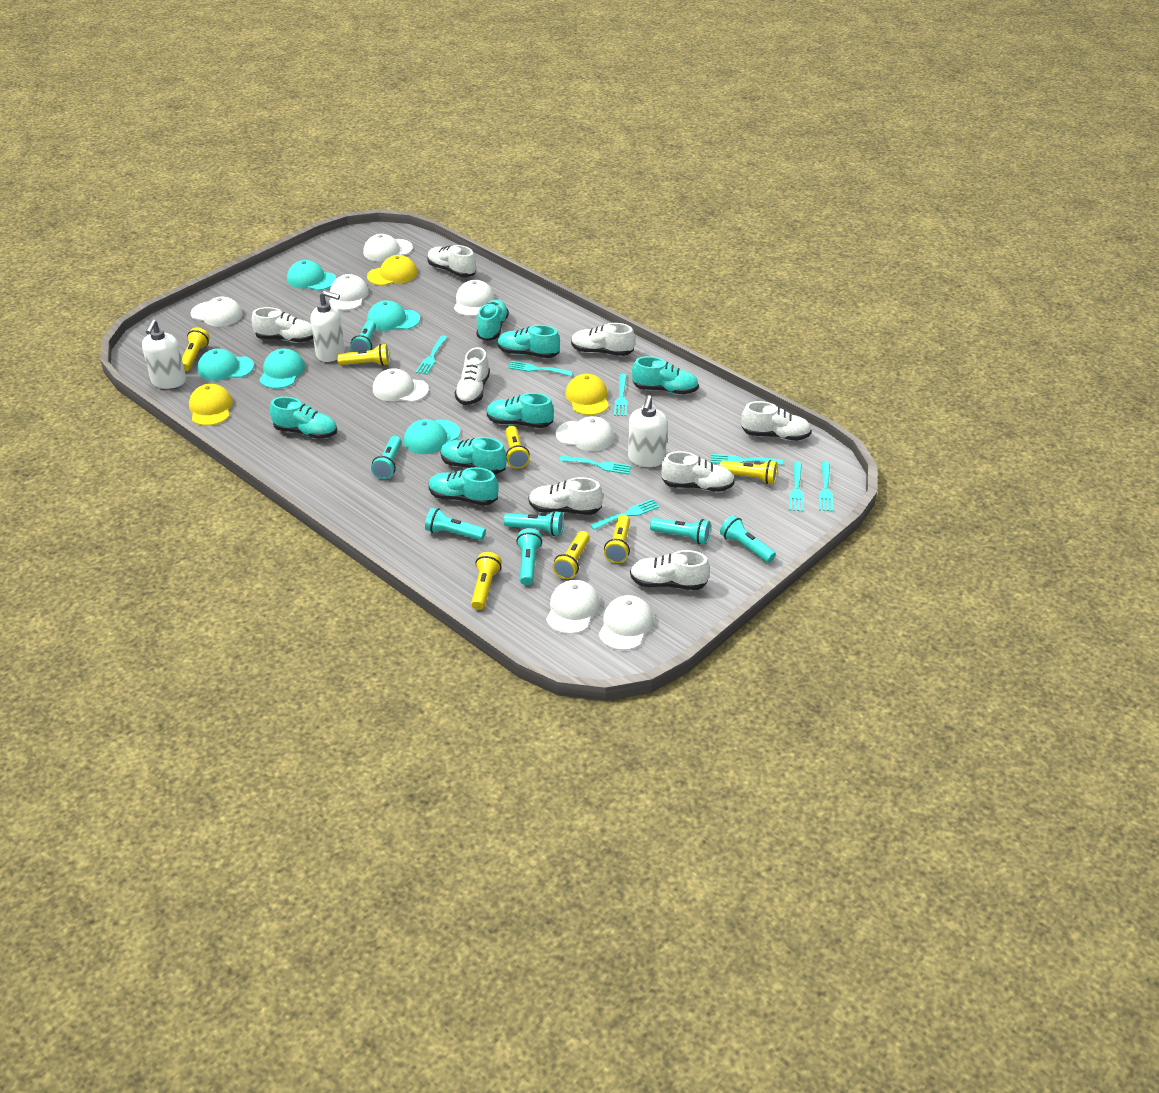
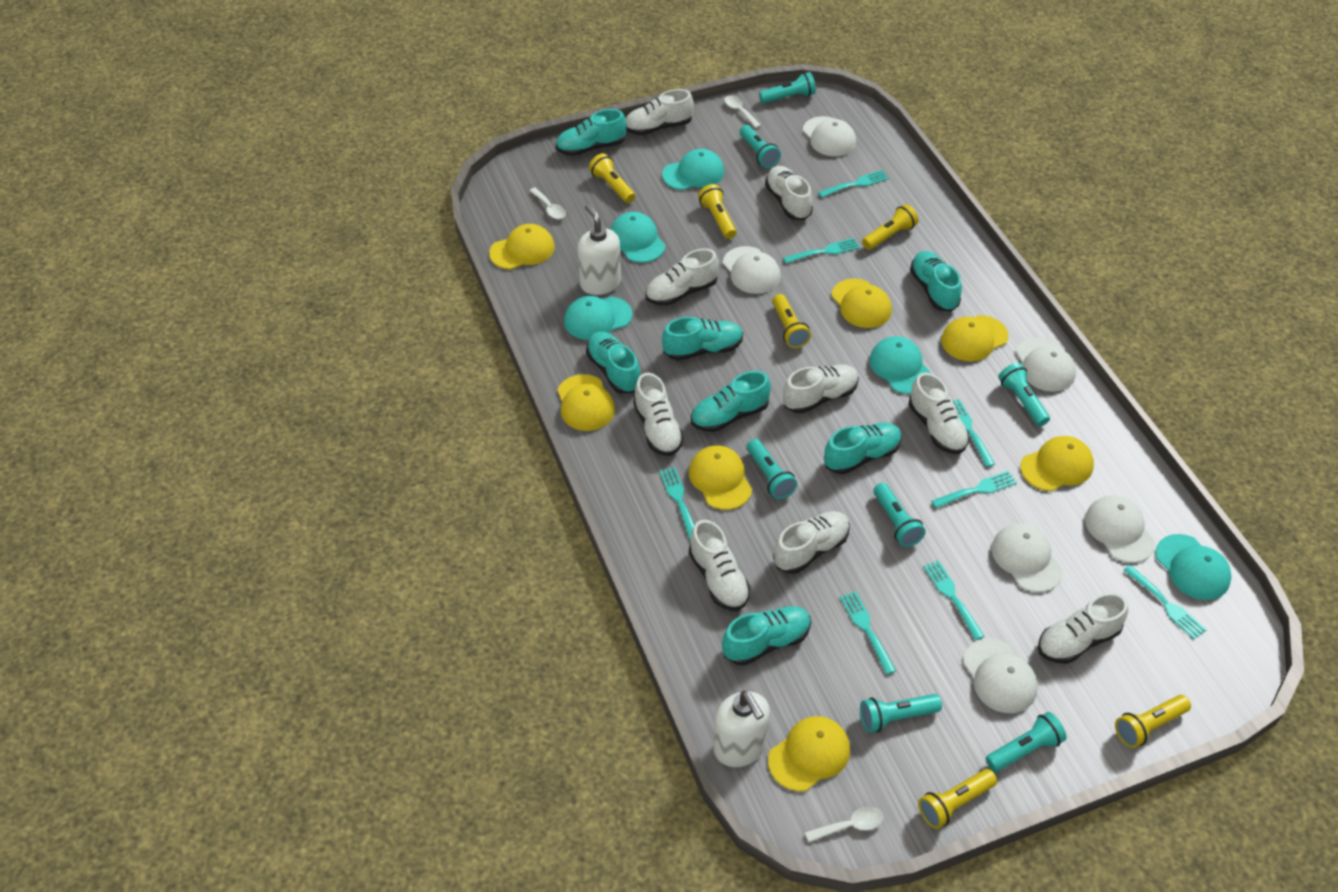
white cap: [191,297,243,327] [329,274,369,310] [363,234,413,261] [373,368,429,402] [454,280,495,316] [546,580,600,634] [556,416,615,451] [599,595,654,650] = 8 -> [723,246,781,294] [803,116,856,156] [963,639,1038,713] [991,523,1063,592] [1016,337,1076,392] [1085,495,1156,563] = 6
white shoe: [251,307,313,343] [427,245,476,277] [455,347,490,405] [528,477,603,515] [571,323,635,356] [630,550,710,590] [661,451,734,492] [741,401,812,441] = 8 -> [626,89,694,135] [633,373,684,456] [645,248,719,306] [689,519,751,611] [765,166,813,220] [773,511,850,574] [783,364,859,413] [908,372,969,454] [1038,592,1128,664] = 9
white soap dispenser: [142,319,186,389] [311,290,345,362] [628,395,668,467] = 3 -> [578,204,621,295] [714,691,770,767] = 2
white spoon: none = 0 -> [529,187,566,219] [724,95,761,128] [805,806,884,842] = 3
yellow cap: [189,384,233,426] [367,255,418,286] [565,374,609,415] = 3 -> [489,224,555,270] [557,374,615,431] [689,445,752,510] [768,716,850,791] [832,278,892,328] [941,315,1008,362] [1020,436,1094,491] = 7
yellow flashlight: [182,327,210,372] [337,344,390,366] [471,552,502,610] [505,426,530,469] [553,531,590,579] [604,515,630,563] [720,460,777,484] = 7 -> [589,153,635,203] [698,184,737,239] [772,294,811,348] [862,204,918,250] [918,769,997,829] [1115,695,1191,748] = 6

